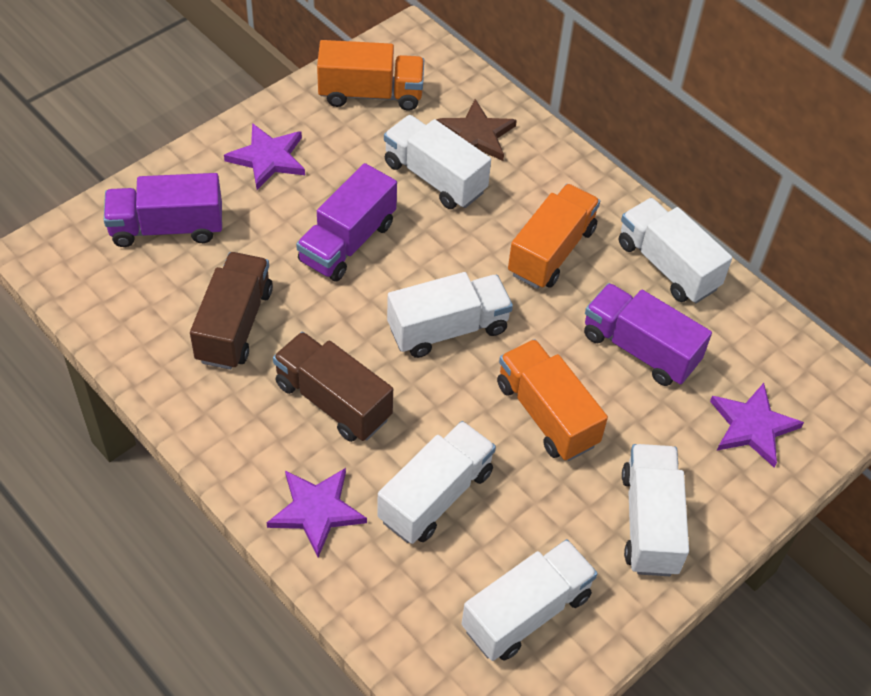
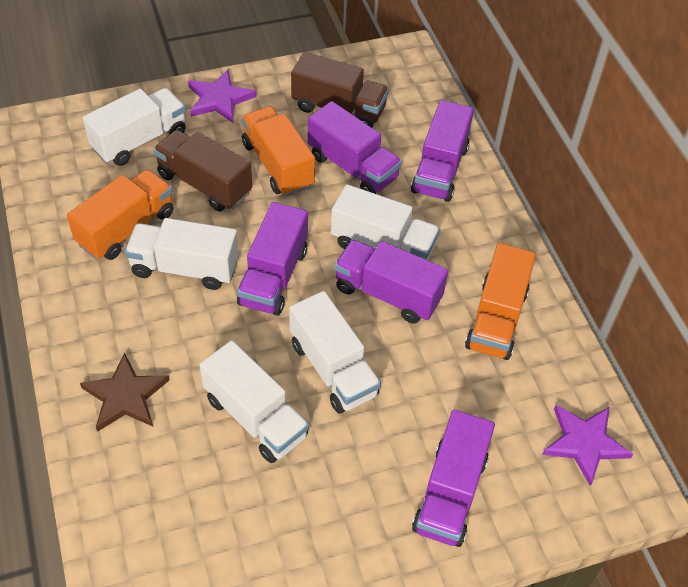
purple star: [224,123,305,190] [267,468,367,557] [710,383,804,467] = 3 -> [188,70,256,123] [542,405,633,486] = 2
purple truck: [104,173,222,247] [296,163,397,282] [584,283,712,386] = 3 -> [237,202,308,316] [308,101,402,194] [334,239,448,324] [411,100,474,202] [412,410,495,547] = 5
white truck: [377,421,496,544] [384,115,491,209] [387,272,513,358] [462,539,598,661] [619,198,732,303] [622,444,689,576] = 6 -> [83,88,186,166] [125,218,239,290] [199,340,309,463] [289,291,381,414] [331,184,440,260] = 5

